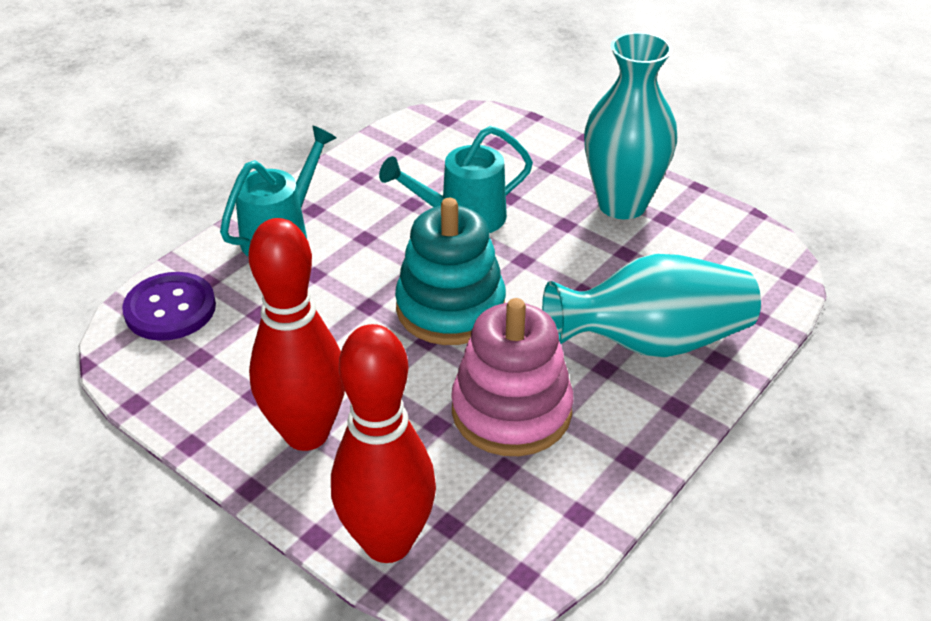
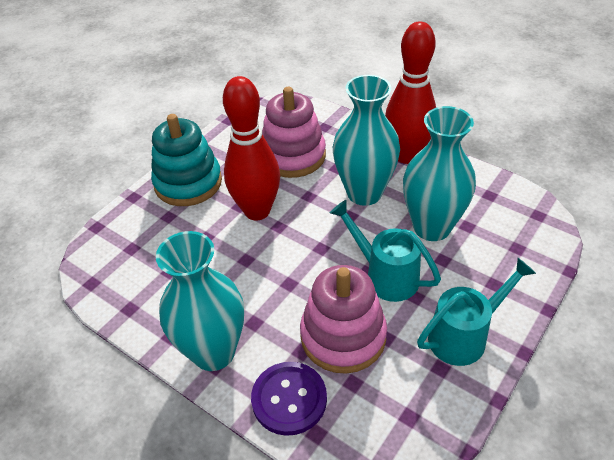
pink stacking toy: [451,298,573,456] = 1 -> [262,87,326,178] [300,265,387,374] = 2
turquoise vase: [542,254,761,358] [584,32,677,219] = 2 -> [156,231,244,371] [333,75,400,206] [403,106,476,241] = 3

